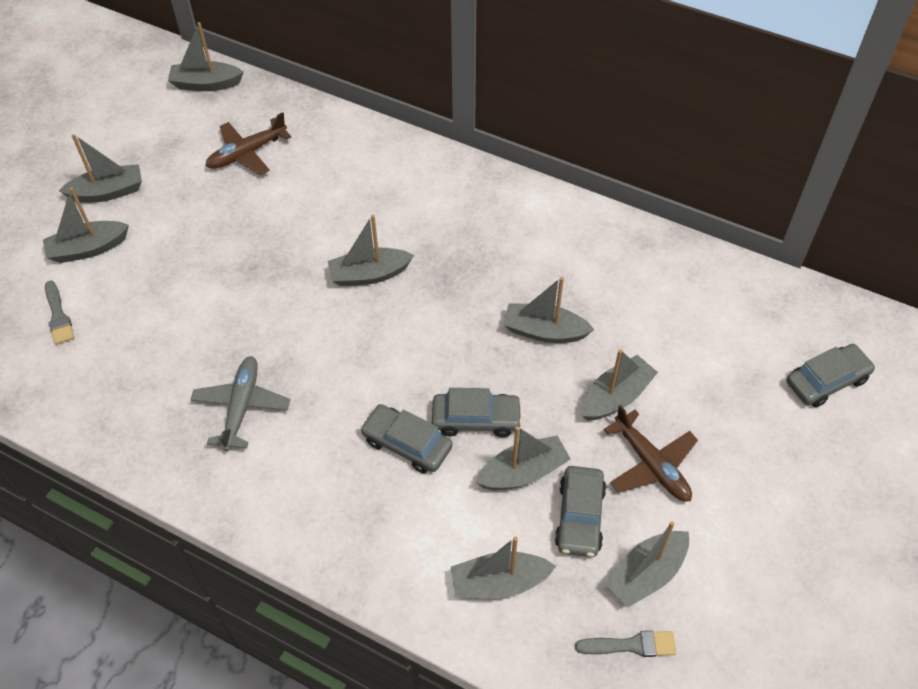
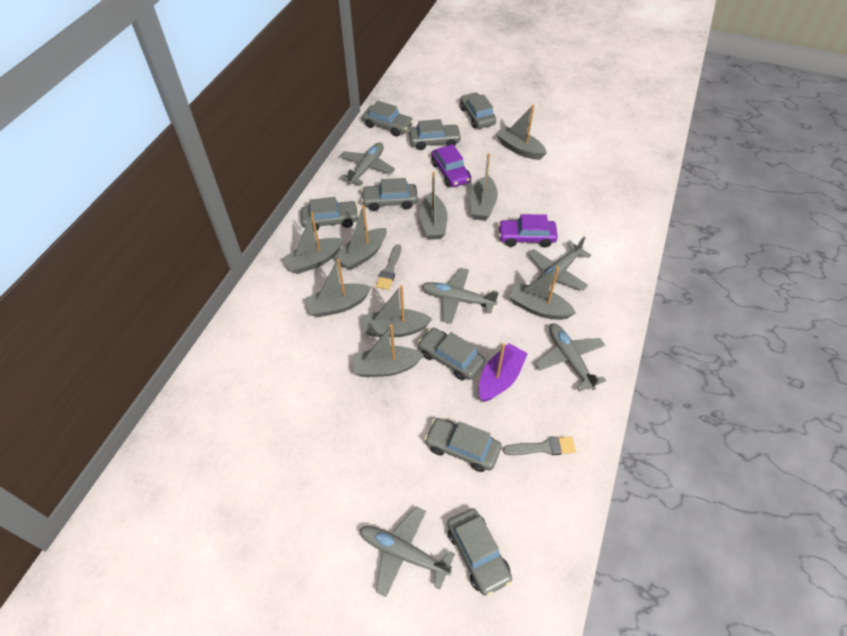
brown plane: [205,112,291,175] [604,405,698,502] = 2 -> none = 0
grey car: [360,404,453,473] [432,388,522,437] [555,466,606,557] [787,344,875,407] = 4 -> [301,197,359,231] [361,178,418,211] [362,101,413,136] [409,119,462,150] [418,328,485,381] [424,418,502,472] [447,508,512,596] [460,92,496,128] = 8
grey plane: [191,356,290,451] = 1 -> [340,142,395,185] [360,507,455,597] [421,268,499,324] [529,237,591,290] [535,324,606,392] = 5
purple boat: none = 0 -> [479,343,528,402] = 1
purple car: none = 0 -> [431,144,471,187] [498,214,558,247] = 2

